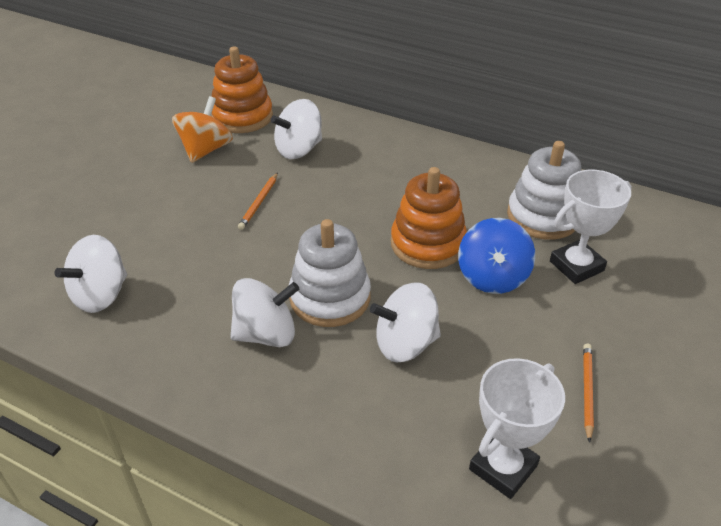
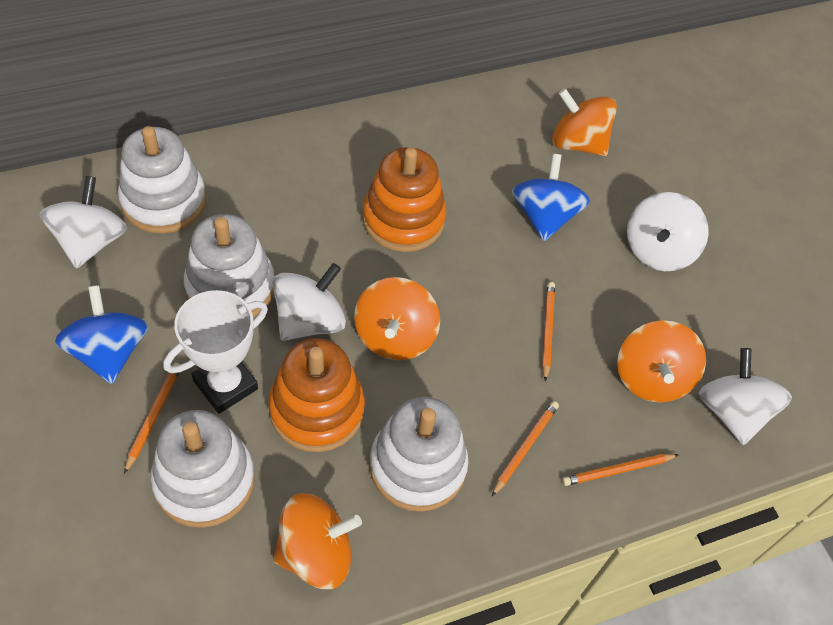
blue spinning top: [458,218,535,294] = 1 -> [55,285,148,384] [512,154,590,241] = 2
orange pencil: [238,172,278,230] [583,344,594,443] = 2 -> [124,363,180,474] [492,401,559,496] [542,282,555,382] [562,454,679,486] = 4
orange spinning top: [172,96,233,163] = 1 -> [273,493,362,589] [354,277,440,360] [552,88,617,156] [617,320,706,402] = 4
white stacking toy: [289,219,371,327] [507,141,581,240] = 2 -> [118,126,206,234] [150,410,255,528] [184,214,274,318] [370,397,469,512] = 4
white trophy: [469,358,565,499] [550,169,632,284] = 2 -> [163,290,268,414] = 1

